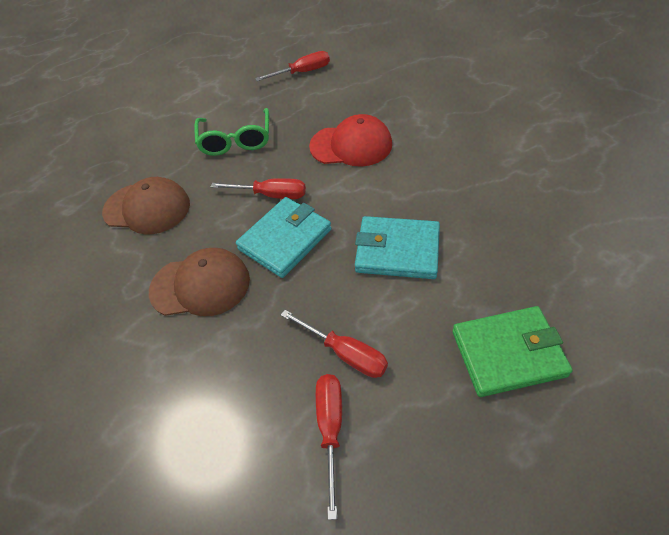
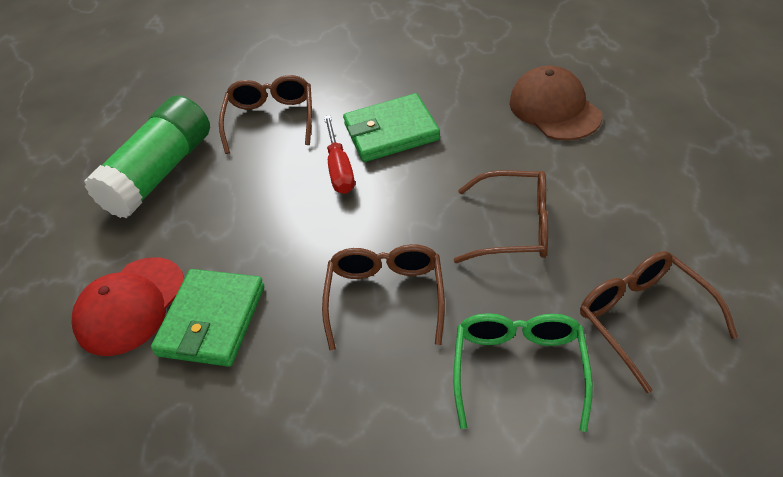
brown cap: [102,177,190,234] [149,248,250,316] = 2 -> [509,66,602,141] = 1
brown glasses: none = 0 -> [219,75,312,154] [322,244,445,351] [453,170,548,263] [580,251,738,393] = 4
green glue stick: none = 0 -> [84,95,210,218] = 1
green wallet: [452,306,573,397] = 1 -> [151,269,264,367] [343,93,440,162] = 2
red screwdriver: [211,178,306,199] [255,51,330,81] [281,310,388,378] [316,374,342,520] = 4 -> [324,115,355,194] = 1
turquoise wallet: [236,197,331,278] [355,216,440,279] = 2 -> none = 0

